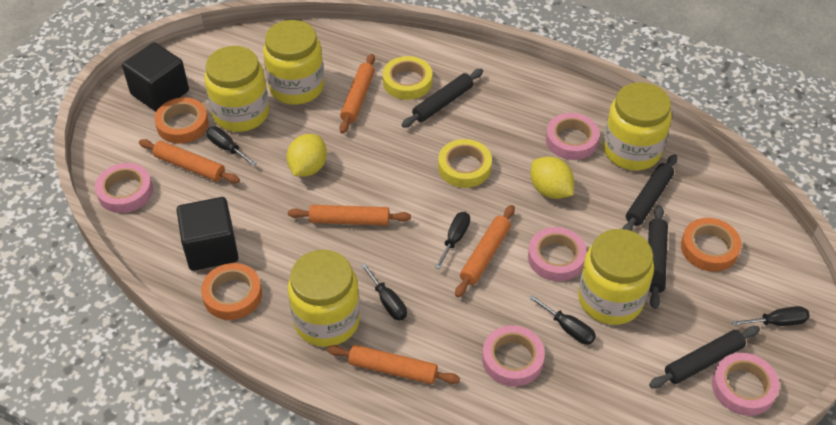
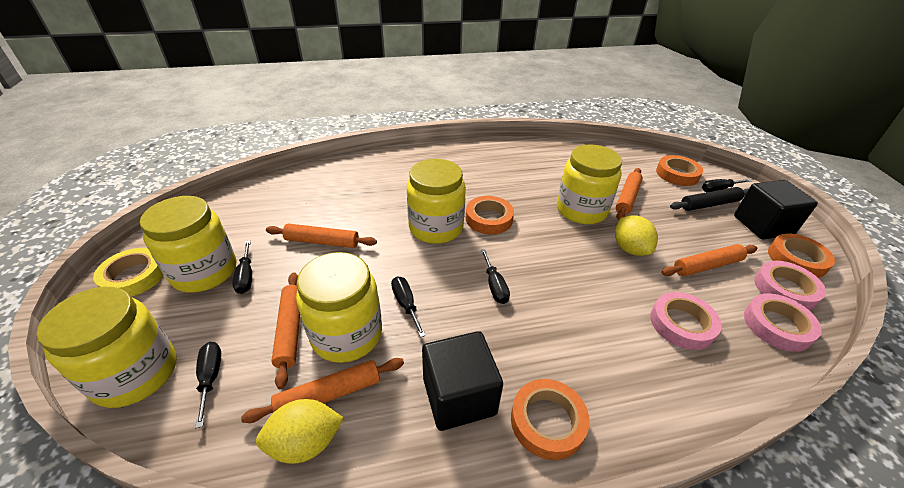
black rolling pin: [401,69,483,128] [622,154,677,231] [648,205,668,309] [649,326,760,389] = 4 -> [670,187,749,211] = 1
orange tape: [154,97,209,144] [201,263,262,320] [681,218,741,272] = 3 -> [466,196,514,234] [511,379,590,460] [656,155,703,186] [768,233,835,278] = 4
pink tape: [95,163,153,213] [482,325,545,386] [528,227,587,281] [546,113,599,160] [712,353,780,416] = 5 -> [650,292,722,350] [744,293,822,352] [754,261,826,310] = 3
yellow tape: [383,56,433,100] [438,139,492,188] = 2 -> [93,248,164,297] = 1

